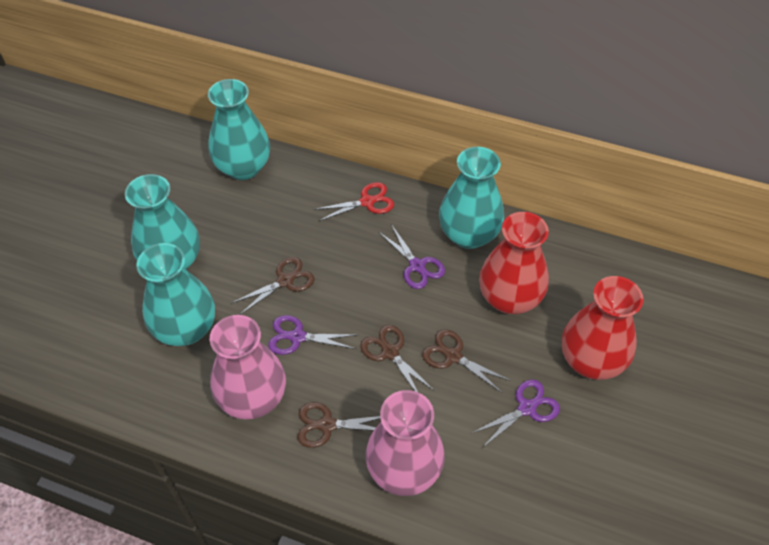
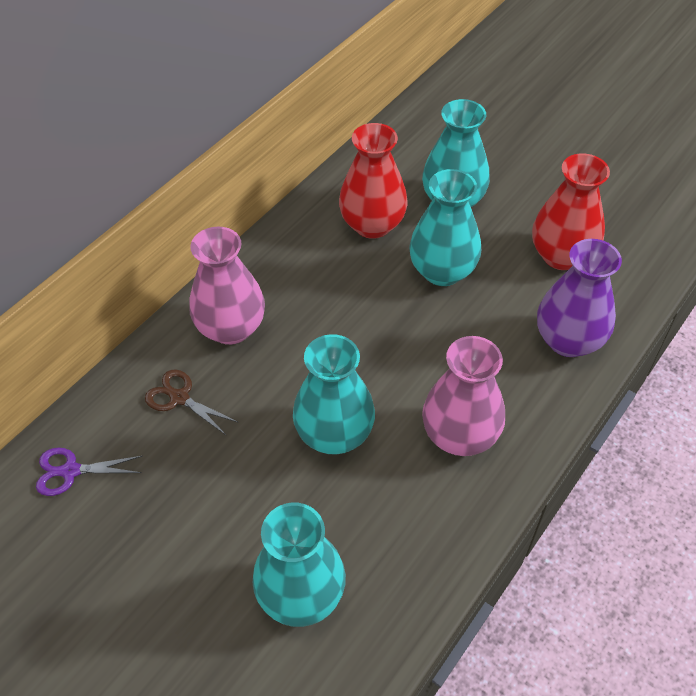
brown scissors: [231,257,315,315] [298,402,380,448] [360,325,435,392] [422,329,511,393] = 4 -> [145,369,239,436] = 1
purple scissors: [268,315,356,355] [379,224,445,289] [472,380,560,448] = 3 -> [36,447,142,496] = 1
purple vase: none = 0 -> [537,239,622,357] = 1
red scissors: [314,182,394,221] = 1 -> none = 0

